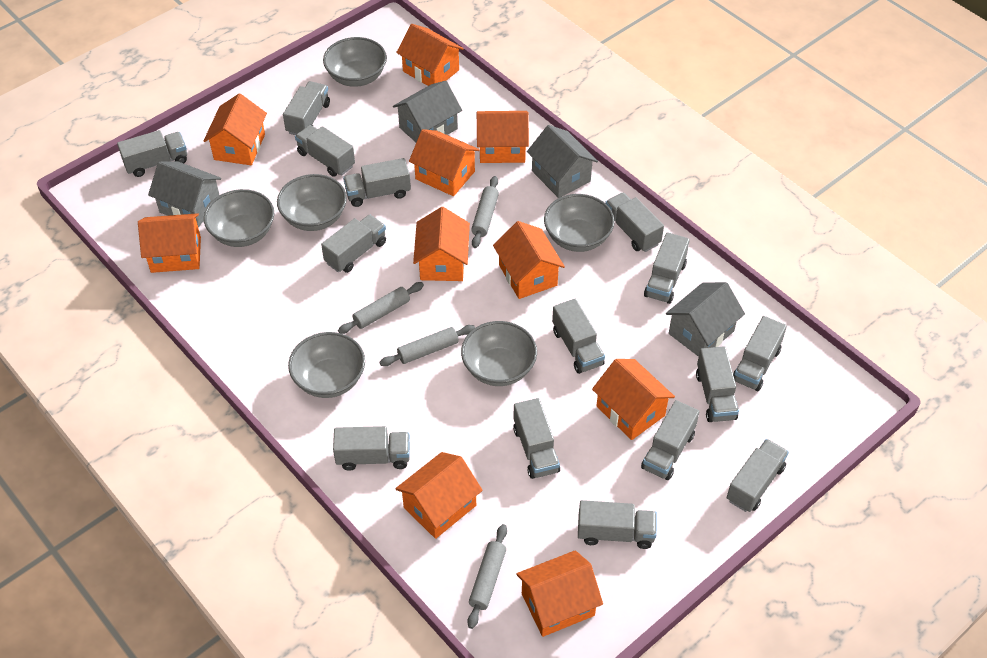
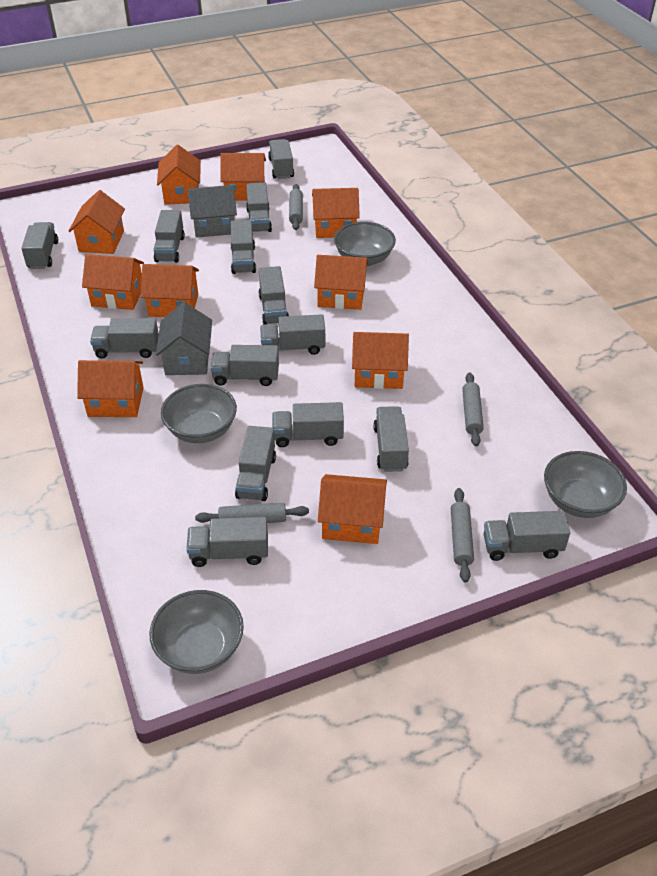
grey bowl: [204,189,274,247] [277,174,347,231] [288,332,365,398] [323,37,387,87] [461,321,537,386] [544,194,615,252] = 6 -> [149,590,244,674] [161,384,237,443] [334,222,396,267] [544,451,627,518] = 4
grey house: [148,161,221,227] [393,81,462,142] [527,125,598,198] [666,282,745,357] = 4 -> [156,302,212,375] [187,185,237,238] = 2
grey truck: [117,130,187,177] [283,81,330,135] [295,125,355,177] [321,214,386,273] [333,426,410,471] [343,158,411,207] [513,398,560,479] [552,299,605,374] [578,500,657,549] [605,192,664,252] [641,400,700,480] [644,232,690,304] [696,346,739,422] [727,439,789,512] [733,316,787,391] = 15 -> [21,222,58,269] [90,318,159,359] [154,210,185,263] [186,517,268,567] [210,345,279,386] [230,220,256,274] [235,426,276,501] [246,182,272,232] [258,266,289,324] [260,314,325,355] [268,139,294,179] [272,402,344,447] [373,406,409,472] [484,511,570,561] = 14

